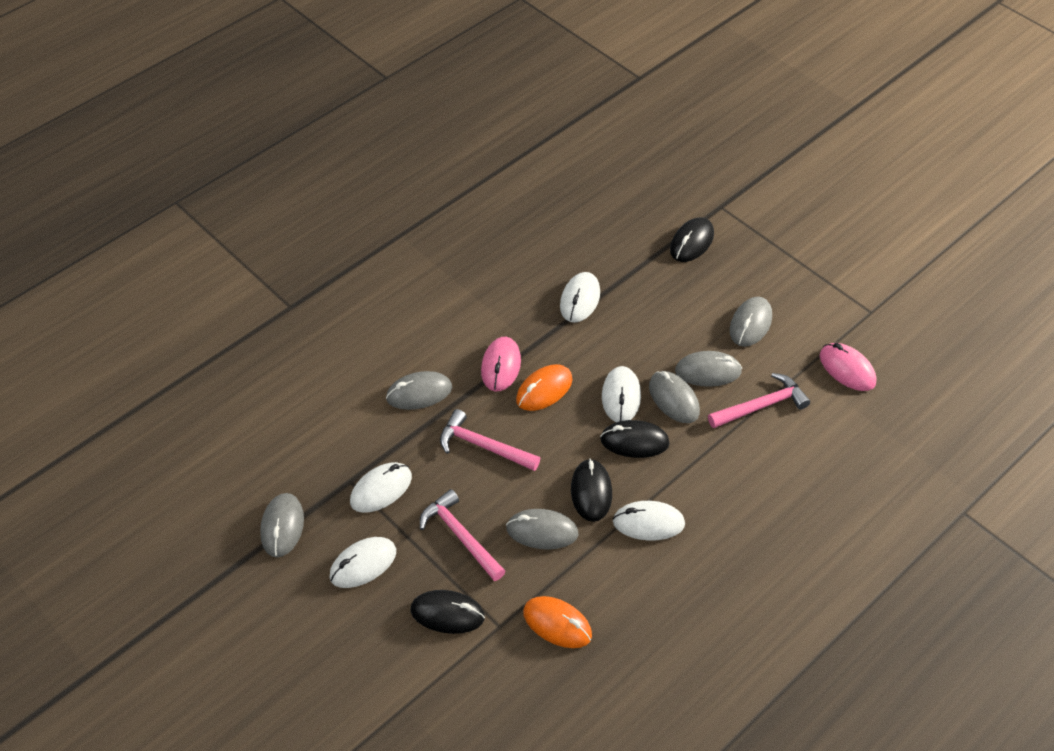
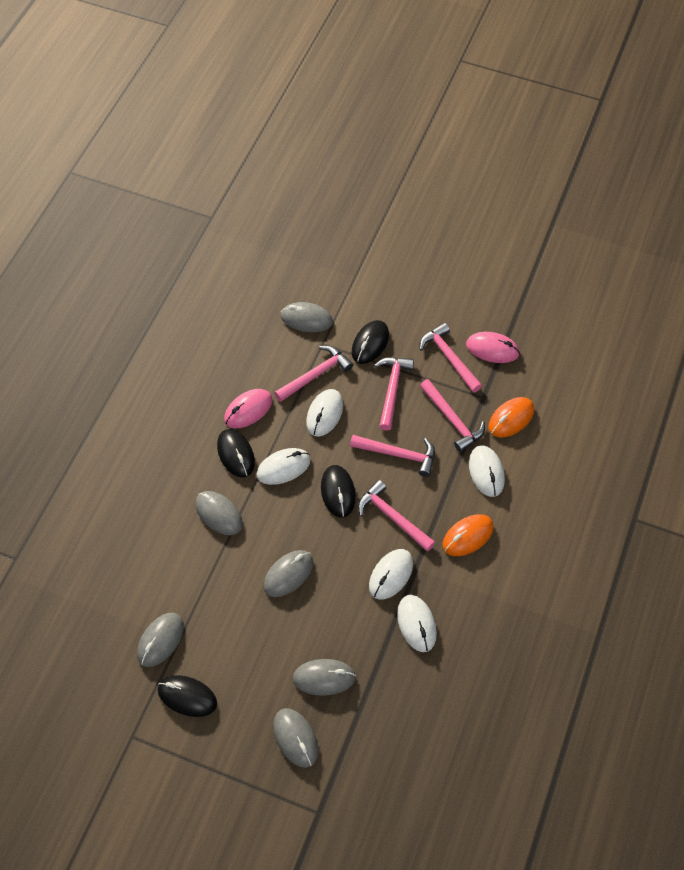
pink hammer: [420,489,506,581] [440,409,540,471] [708,373,810,428] = 3 -> [274,346,353,402] [350,435,435,477] [358,480,435,552] [374,357,414,431] [419,323,482,393] [420,379,485,452] = 6

